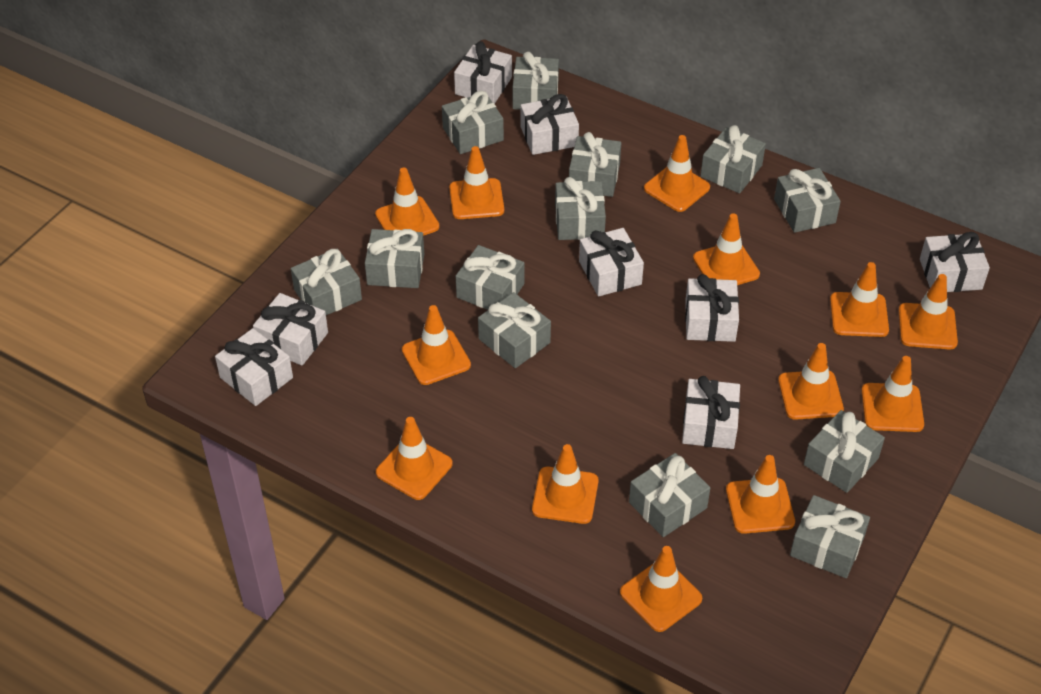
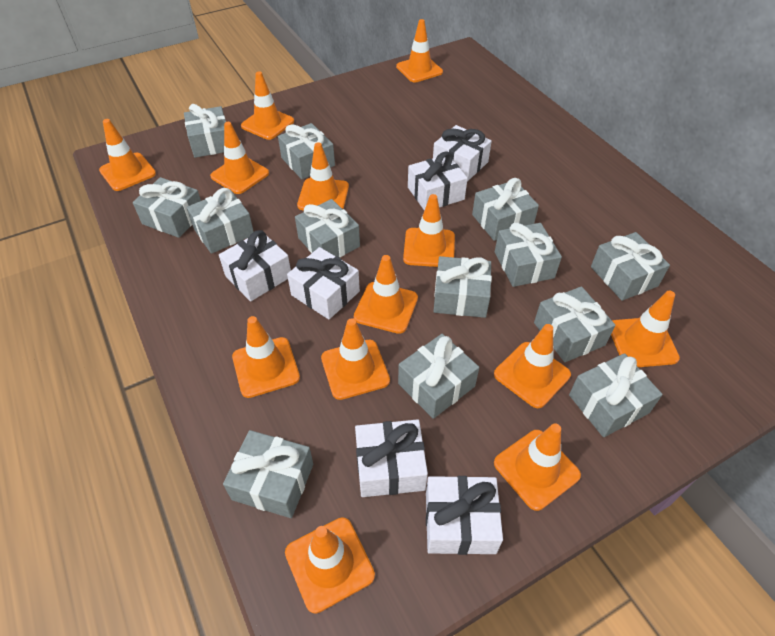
white gift: [215,328,293,406] [253,293,328,365] [454,41,512,104] [520,94,579,155] [579,228,644,297] [682,376,740,449] [685,274,739,342] [920,232,990,292] = 8 -> [219,230,291,302] [287,247,360,319] [355,419,428,497] [408,151,468,211] [426,476,503,555] [433,125,492,181] = 6

